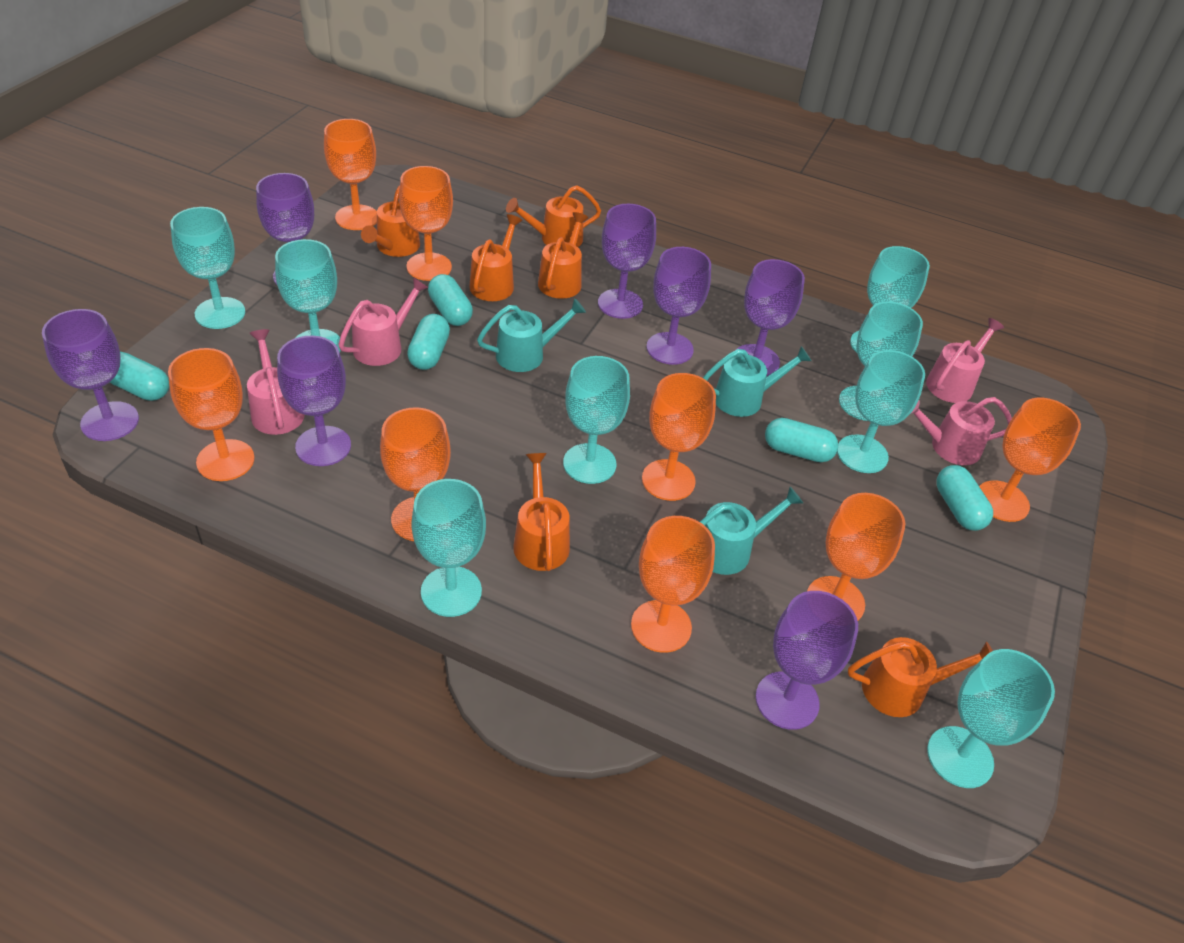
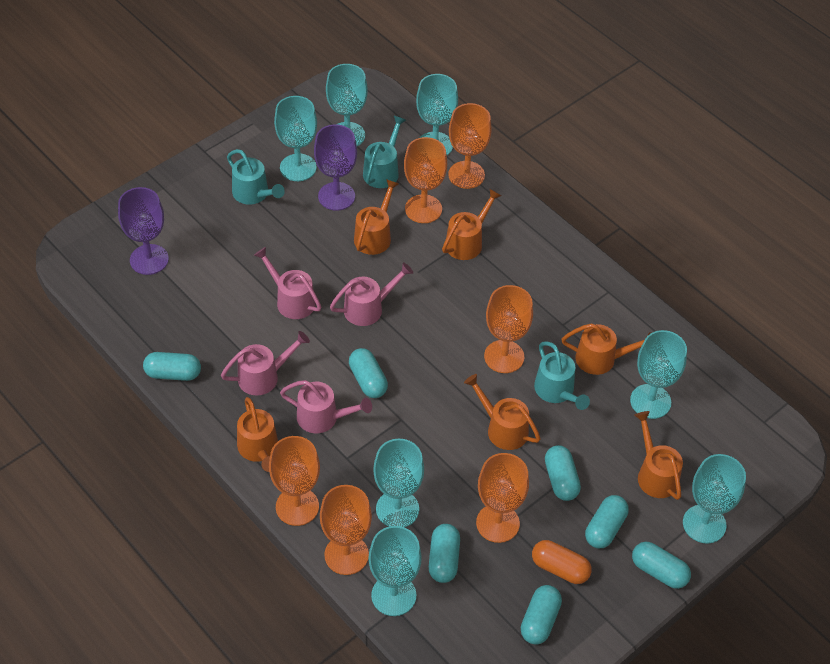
orange capsule: none = 0 -> [532,540,592,584] = 1
orange goblet: [168,348,255,481] [324,119,377,230] [380,407,451,541] [399,166,453,281] [631,516,715,653] [642,373,716,501] [807,493,906,621] [979,398,1081,522] = 8 -> [269,436,320,526] [320,485,372,575] [404,137,447,223] [448,103,492,189] [476,453,529,543] [484,285,533,373] = 6
purple goblet: [42,309,139,441] [256,173,314,285] [277,336,351,466] [598,204,656,319] [647,247,711,365] [736,259,805,376] [756,591,858,730] = 7 -> [118,187,169,275] [314,124,357,211] = 2
turquoise capsule: [110,352,169,401] [407,314,450,370] [428,274,473,326] [765,418,838,462] [936,465,993,531] = 5 -> [143,352,201,381] [349,348,388,398] [429,524,460,583] [521,585,562,645] [545,445,581,501] [585,495,629,548] [632,542,691,589] = 7
turquoise goblet: [170,207,245,329] [275,239,341,353] [411,479,486,617] [563,356,630,484] [837,350,925,473] [839,301,923,421] [850,246,930,353] [927,649,1055,788] = 8 -> [274,96,317,181] [326,64,368,146] [369,526,422,616] [373,439,424,527] [416,74,458,155] [630,330,687,419] [683,454,746,544] = 7

